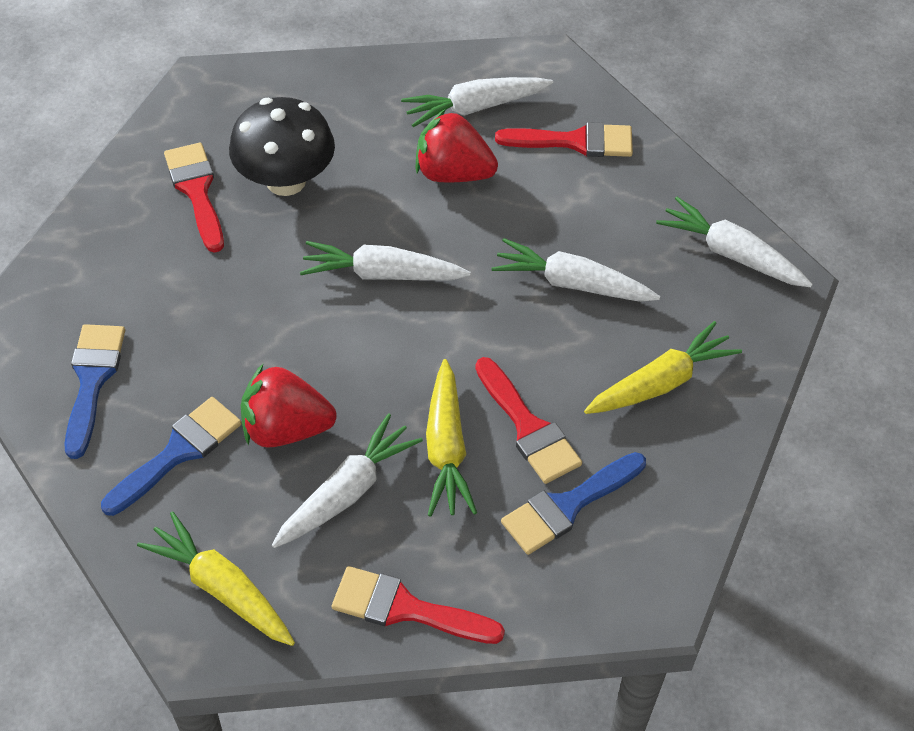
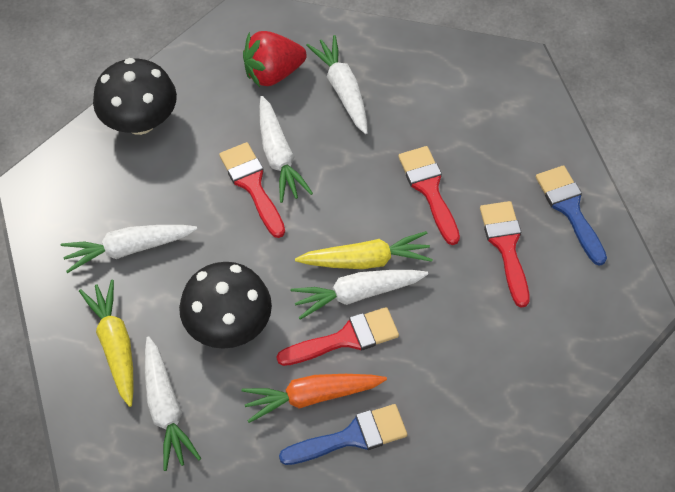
black mushroom: [229,97,335,196] = 1 -> [93,58,177,135] [179,262,272,349] = 2
blue brush: [64,324,125,459] [101,397,242,516] [501,452,646,555] = 3 -> [279,404,407,465] [536,165,607,266] = 2
orange carrot: none = 0 -> [241,374,387,423] = 1
red strawberry: [241,364,337,448] [415,109,498,182] = 2 -> [243,31,307,87] = 1
yellow carrot: [137,511,295,646] [426,359,477,517] [584,321,742,414] = 3 -> [79,279,134,407] [295,231,433,269] = 2

